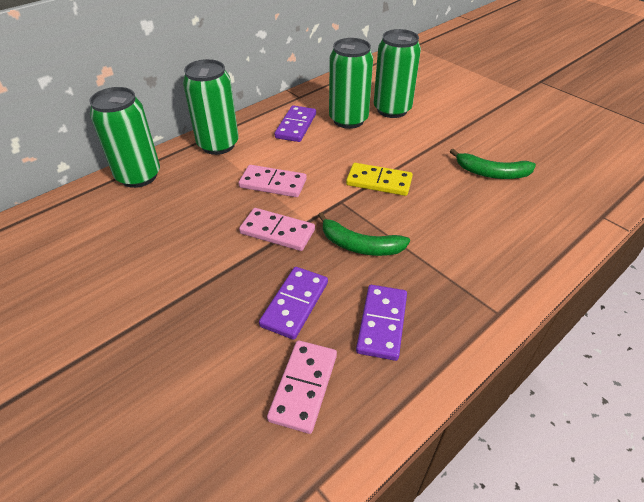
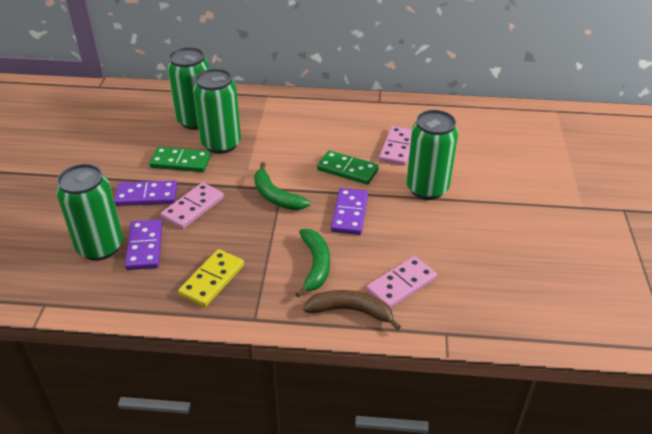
brown banana: none = 0 -> [303,290,401,330] = 1
green domino: none = 0 -> [149,147,211,172] [317,150,379,185] = 2

